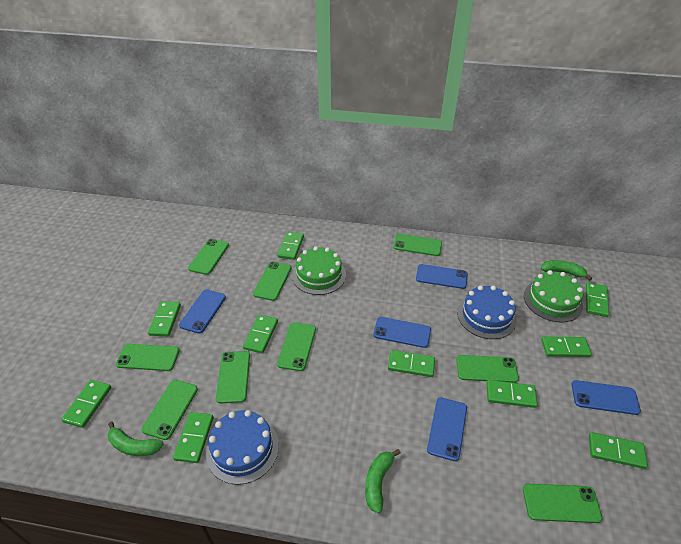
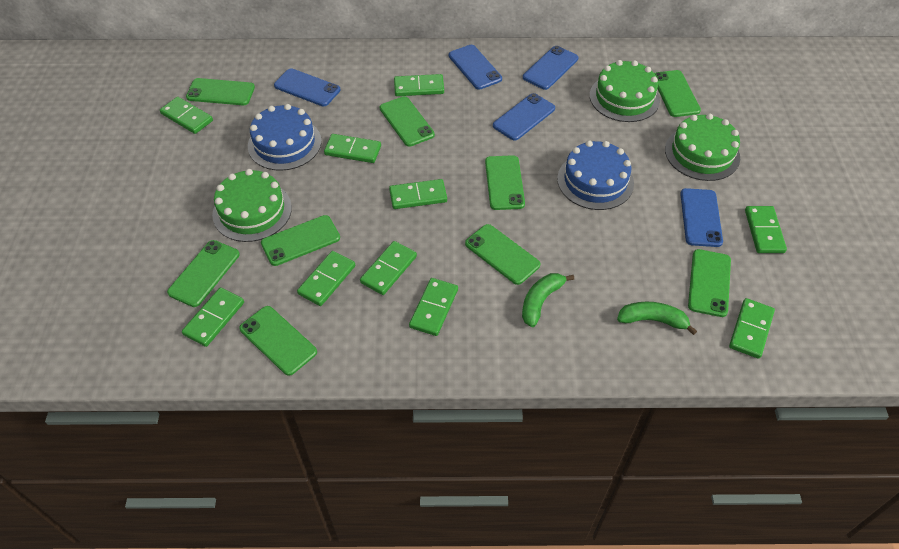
green banana: [108,421,163,456] [365,449,401,514] [541,260,592,280] = 3 -> [522,273,574,327] [617,302,697,335] = 2
green cake: [292,246,346,295] [524,270,583,323] = 2 -> [212,169,292,242] [590,60,660,122] [665,114,740,181] = 3

